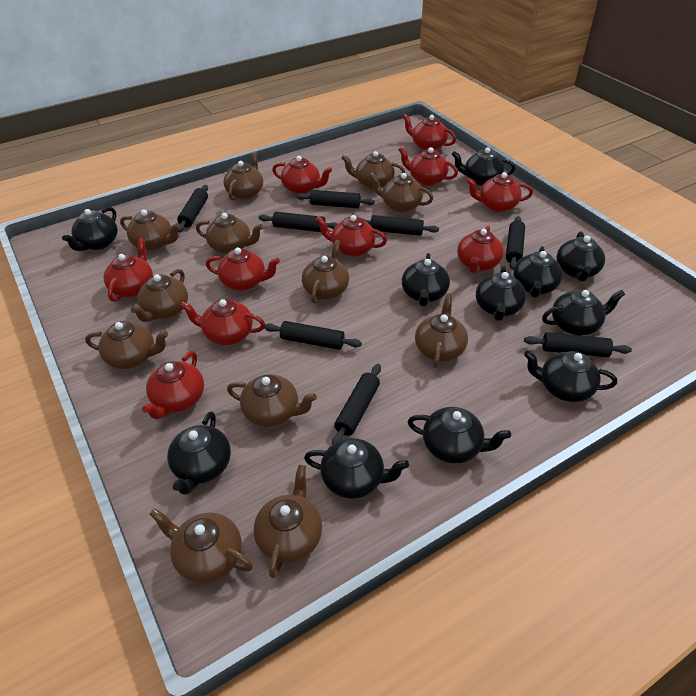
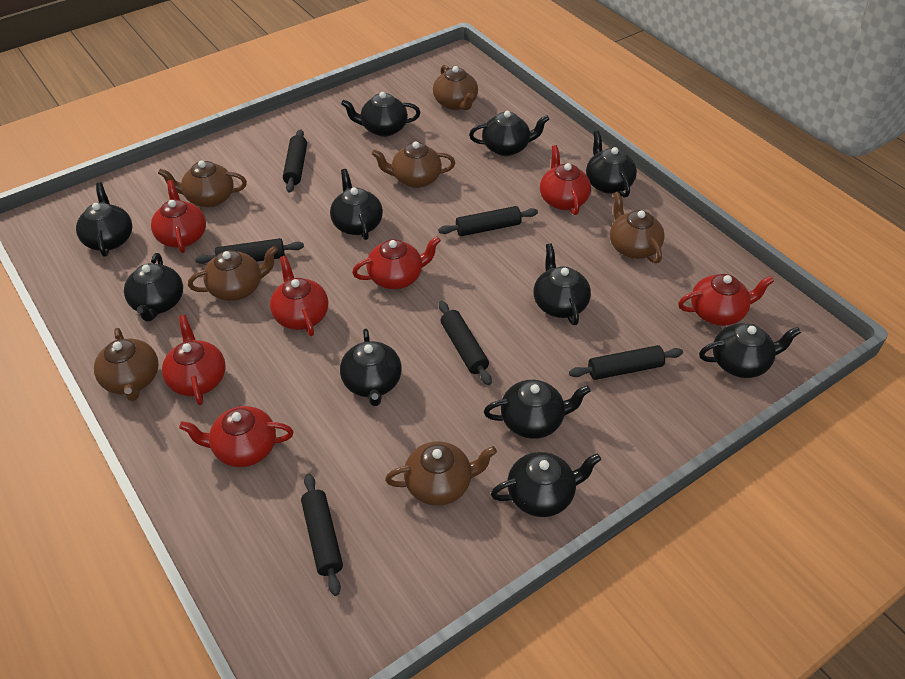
black rolling pin: [177,185,208,232] [259,212,338,232] [264,321,362,350] [296,190,375,208] [332,364,381,444] [363,215,439,236] [506,216,525,270] [524,332,632,357] = 8 -> [195,238,304,264] [283,129,307,193] [301,473,343,596] [438,206,538,236] [439,301,492,385] [569,345,683,380] = 6
brown teapot: [85,321,168,369] [120,210,180,251] [131,269,188,322] [149,508,253,583] [196,213,263,254] [223,151,263,200] [227,374,317,427] [254,465,322,578] [302,240,349,304] [341,151,405,190] [369,173,433,213] [415,293,468,368] = 12 -> [94,328,158,401] [158,160,247,207] [188,246,278,301] [372,142,455,188] [385,441,497,506] [433,65,478,110] [610,191,665,263] = 7
red teapot: [103,238,153,302] [142,351,204,419] [180,299,265,345] [206,247,280,291] [272,156,332,194] [315,215,387,257] [398,147,458,186] [402,114,456,150] [457,226,504,273] [466,172,533,212] = 10 -> [151,180,206,253] [162,315,226,405] [179,406,294,467] [270,256,328,336] [352,236,441,289] [540,145,591,215] [678,274,774,326] = 7

